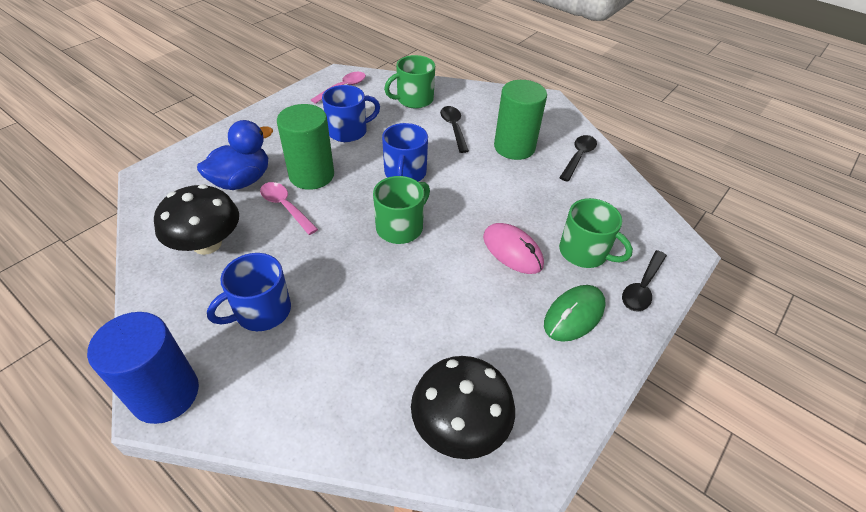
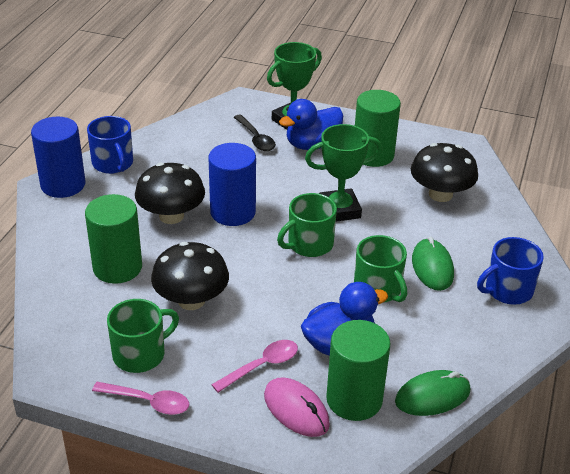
black mushroom: [154,184,239,255] [411,356,515,459] = 2 -> [135,162,205,224] [151,242,229,310] [411,143,478,202] = 3
black spoon: [440,106,469,153] [559,135,597,182] [622,250,667,311] = 3 -> [234,114,276,151] = 1
blue cylinder: [87,312,199,424] = 1 -> [31,116,85,198] [208,143,256,226] = 2
blue duck: [197,120,273,190] = 1 -> [279,99,343,150] [301,282,388,356] = 2
blue mug: [207,253,291,331] [322,85,380,142] [382,123,428,182] = 3 -> [87,116,133,174] [477,237,544,305] = 2
green cylinder: [277,104,334,190] [494,80,547,160] = 2 -> [85,194,142,284] [326,320,390,421] [355,90,401,167] = 3
green mouse: [544,285,606,342] = 1 -> [395,370,470,416] [412,237,454,291] = 2
green trophy: none = 0 -> [267,42,322,130] [305,124,382,222] = 2

